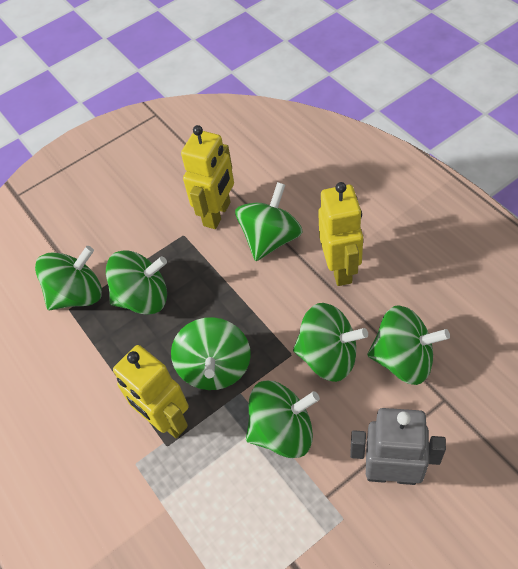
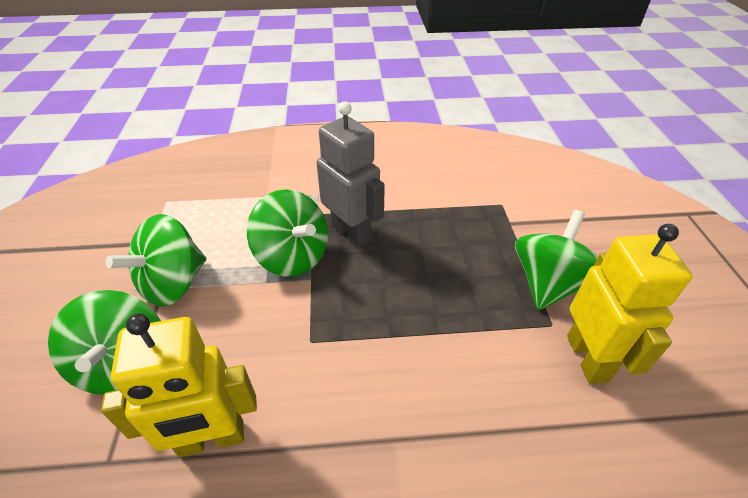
green spinning top: [35,246,102,310] [106,250,167,315] [171,317,251,390] [235,182,303,261] [246,381,320,458] [293,303,368,382] [367,305,450,385] = 7 -> [48,290,161,395] [106,214,206,306] [247,189,328,277] [515,210,598,310] = 4
yellow robot: [113,345,189,438] [181,125,234,229] [318,182,363,286] = 3 -> [101,313,257,457] [567,224,692,384] = 2

